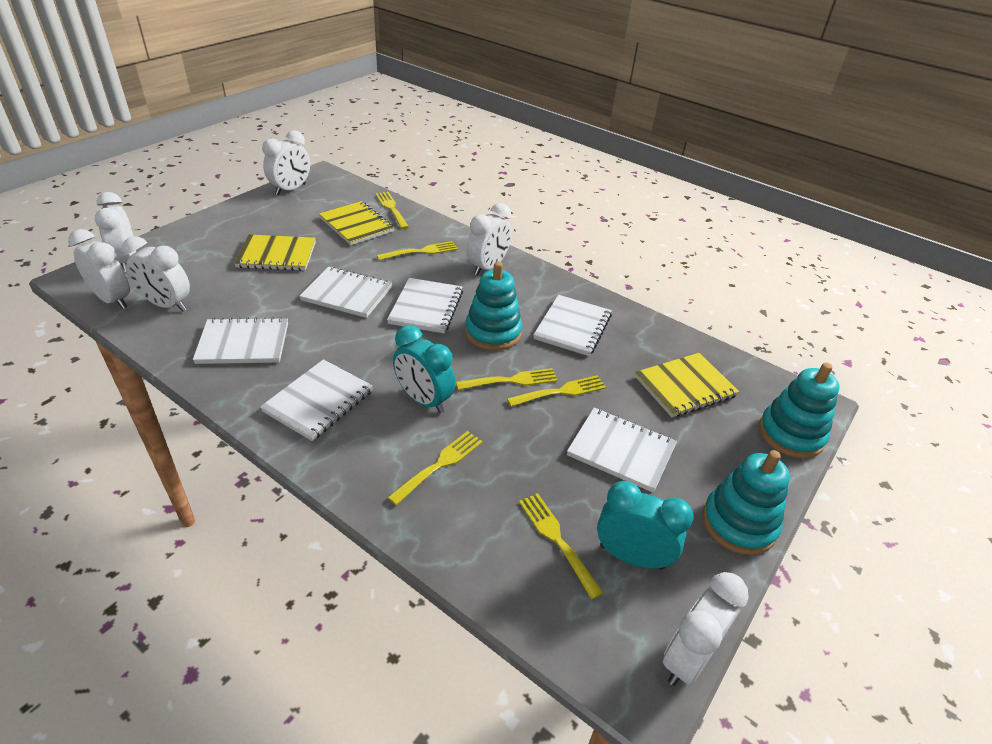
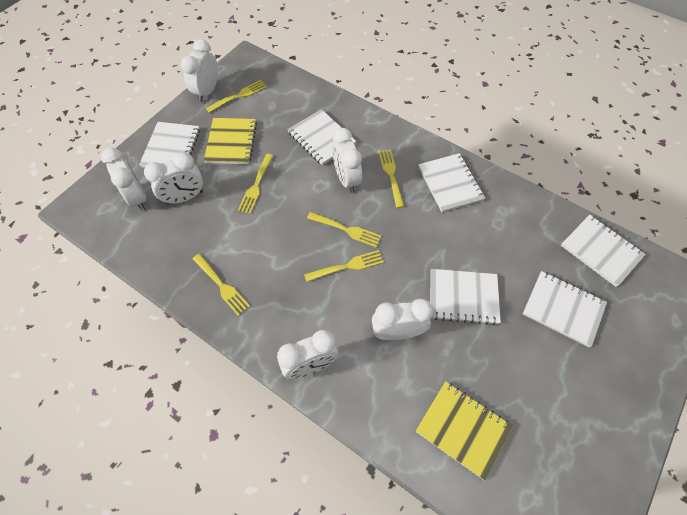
turquoise clock: [393,325,456,413] [597,481,694,570] = 2 -> none = 0
turquoise stacking toy: [465,262,522,351] [702,450,790,555] [759,363,840,458] = 3 -> none = 0
yellow notebook: [234,235,316,271] [319,201,394,245] [635,353,739,417] = 3 -> [204,118,257,164] [415,381,513,481] = 2

